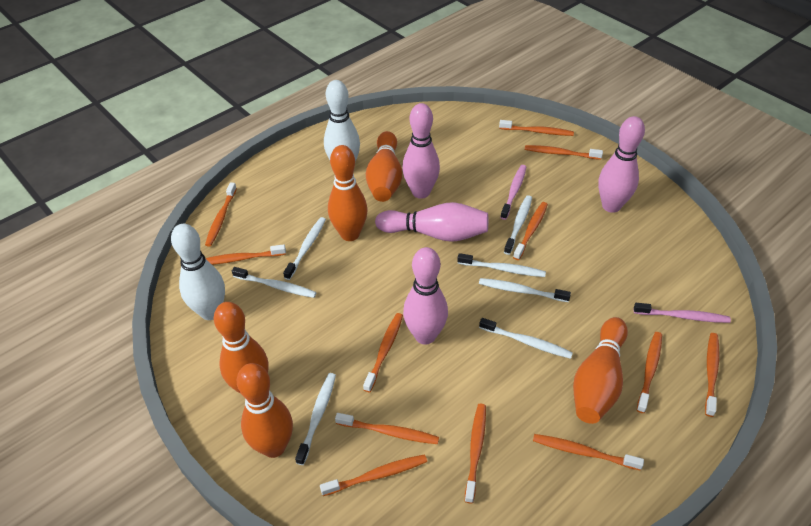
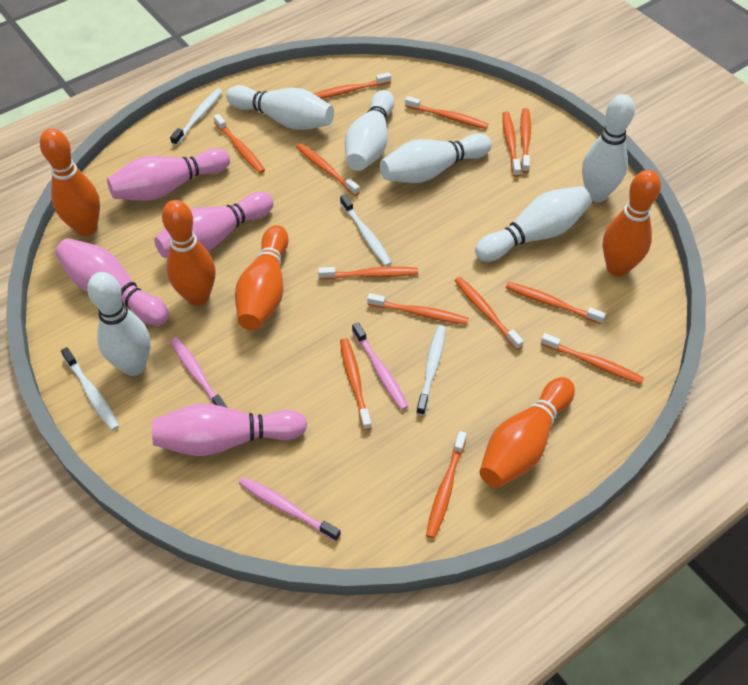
orange toothbrush: [205,182,237,247] [206,244,286,265] [320,454,427,496] [335,413,439,444] [363,313,403,392] [465,404,486,504] [499,120,574,136] [513,202,548,260] [525,145,603,160] [533,434,644,471] [637,332,662,413] [705,333,719,417] = 12 -> [213,114,265,174] [296,143,360,196] [314,72,391,99] [318,267,418,279] [340,338,372,430] [367,293,469,325] [405,96,488,129] [426,431,467,539] [454,277,524,350] [502,112,521,177] [506,282,606,324] [520,108,531,173] [541,333,644,384] = 13
pink toothbrush: [500,165,526,220] [634,303,731,323] = 2 -> [170,337,227,408] [239,477,341,541] [352,322,409,410] = 3
white bowling pin: [171,224,225,320] [324,80,360,162] = 2 -> [87,272,150,376] [226,85,334,130] [345,90,394,171] [380,133,492,183] [475,186,591,262] [582,94,635,202] = 6
white toothbrush: [232,267,317,298] [283,217,326,280] [295,373,336,465] [457,253,546,277] [479,278,571,302] [479,318,573,359] [504,195,532,255] = 7 -> [61,347,119,431] [170,88,222,146] [340,194,392,266] [416,325,446,415] = 4

